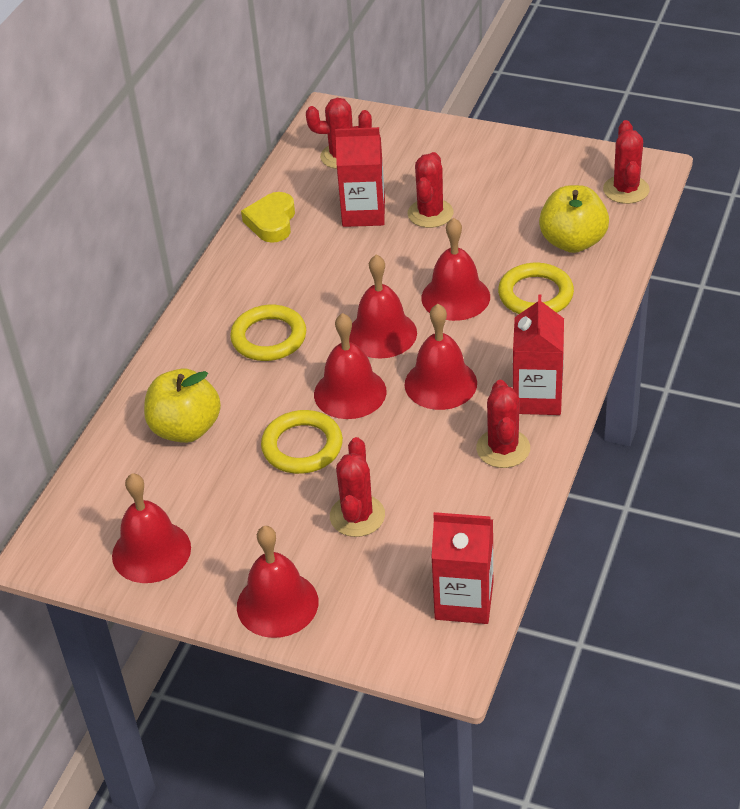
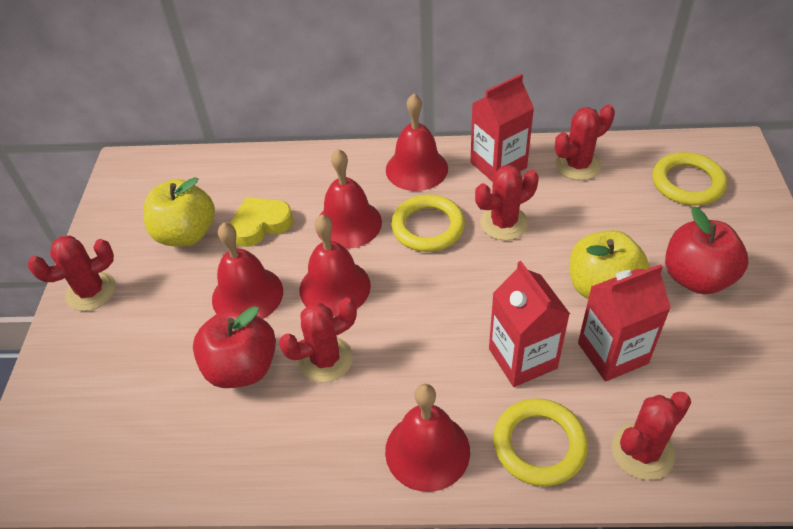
red apple: none = 0 -> [193,306,276,388] [665,206,748,294] = 2
red bell: [112,473,191,583] [237,526,318,638] [314,313,387,419] [349,255,417,359] [405,304,477,410] [421,218,490,321] = 6 -> [212,223,283,319] [300,214,371,317] [316,149,382,249] [385,384,470,492] [386,94,448,191] = 5

